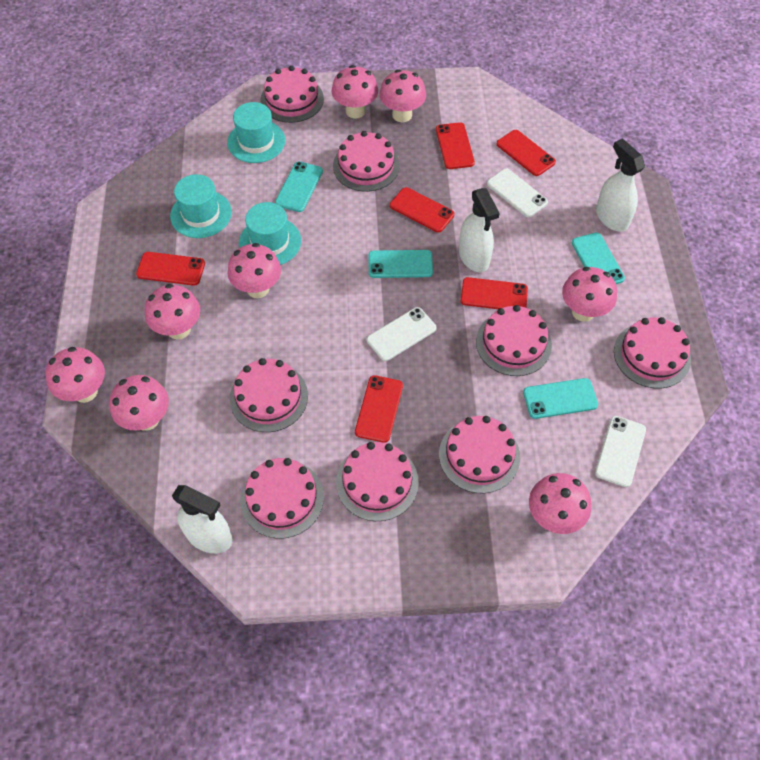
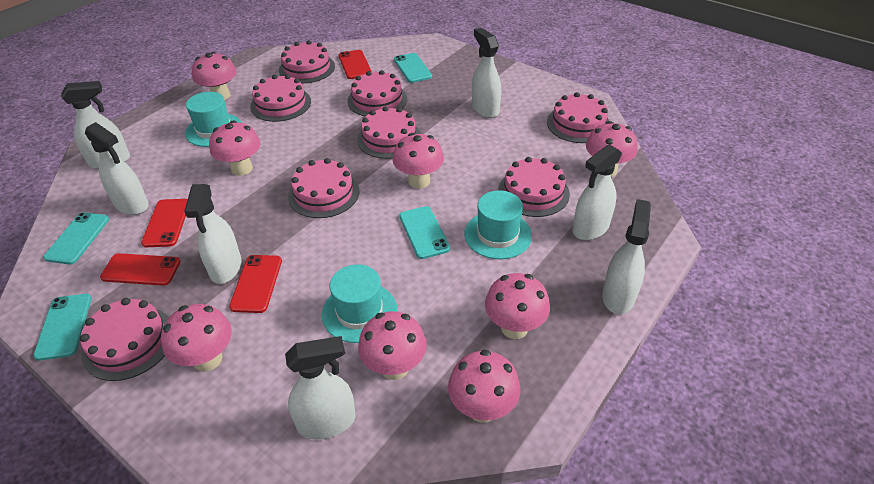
red phone: [136,252,205,286] [355,375,403,443] [390,187,454,233] [436,122,475,169] [461,277,528,309] [497,130,556,176] = 6 -> [100,253,181,286] [141,199,188,247] [229,255,282,313] [339,50,372,79] = 4
white phone: [367,307,436,361] [487,168,548,217] [595,416,646,487] = 3 -> none = 0
white spray bottle: [172,485,233,553] [459,188,500,272] [596,138,645,232] = 3 -> [61,81,130,169] [85,122,149,215] [184,184,241,284] [285,336,356,439] [472,28,501,118] [572,144,622,240] [602,199,651,314] = 7

